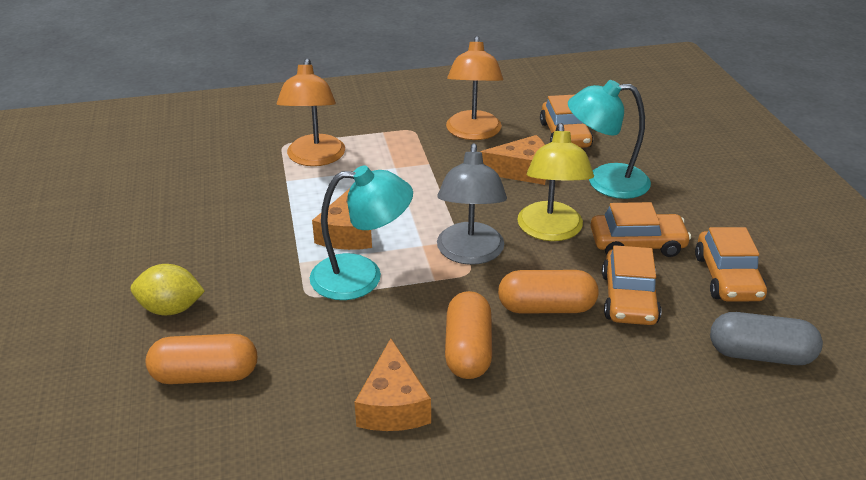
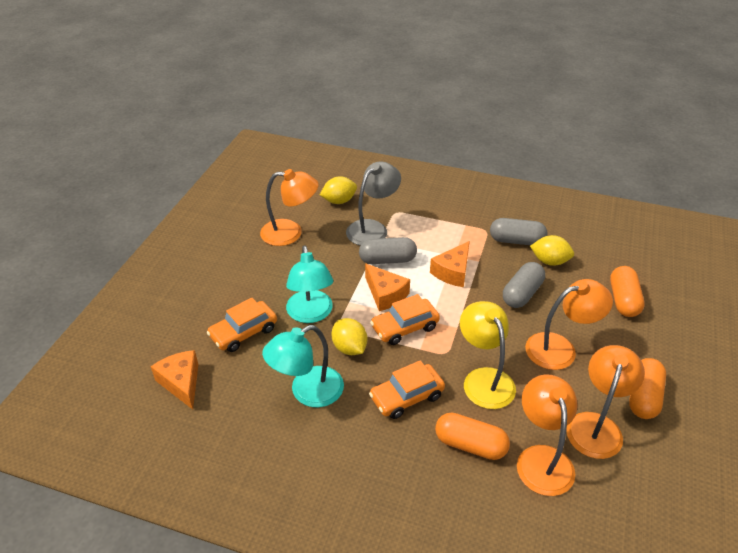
grey capsule: [710,312,823,365] = 1 -> [359,237,417,264] [490,218,547,245] [503,262,545,308] = 3
orange car: [540,94,593,148] [591,202,691,257] [602,245,661,325] [695,227,767,301] = 4 -> [207,298,277,352] [369,360,445,419] [370,294,440,345] = 3
orange lamp: [277,58,345,166] [446,36,503,140] = 2 -> [260,169,319,246] [517,374,578,496] [525,279,613,370] [566,345,645,459] = 4
yellow lemon: [131,264,205,315] = 1 -> [320,176,357,204] [331,318,367,355] [530,235,574,266] = 3

